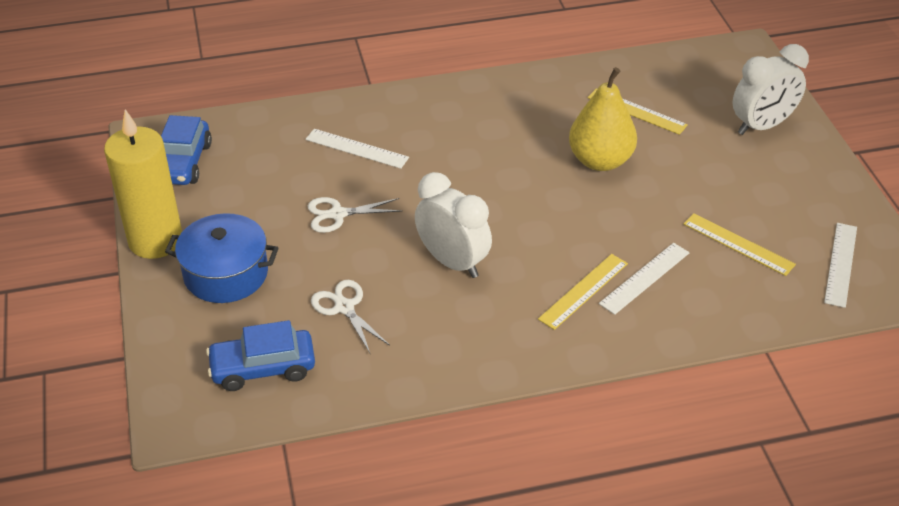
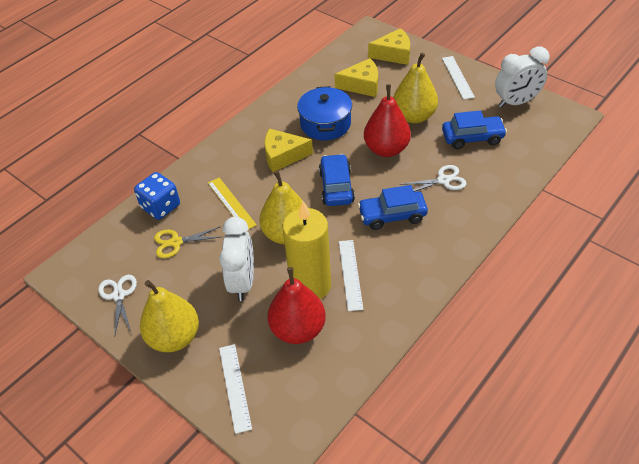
blue car: [161,115,212,185] [206,320,315,391] = 2 -> [319,154,355,206] [358,185,428,230] [442,110,507,149] = 3
blue dice: none = 0 -> [134,172,180,220] = 1
red pear: none = 0 -> [268,267,326,344] [364,84,411,157] = 2
yellow cheese: none = 0 -> [265,128,313,173] [335,58,378,97] [368,28,410,65] = 3
yellow pear: [569,67,637,171] = 1 -> [140,280,199,352] [259,170,308,244] [393,53,438,123] = 3
yellow ruler: [538,254,628,330] [588,88,688,135] [684,213,796,276] = 3 -> [208,177,257,229] = 1
yellow scissors: none = 0 -> [154,226,221,258] = 1

